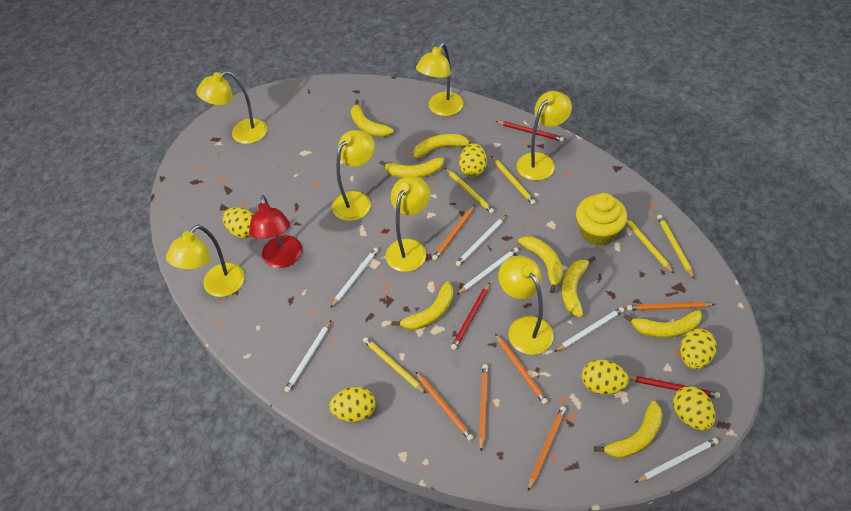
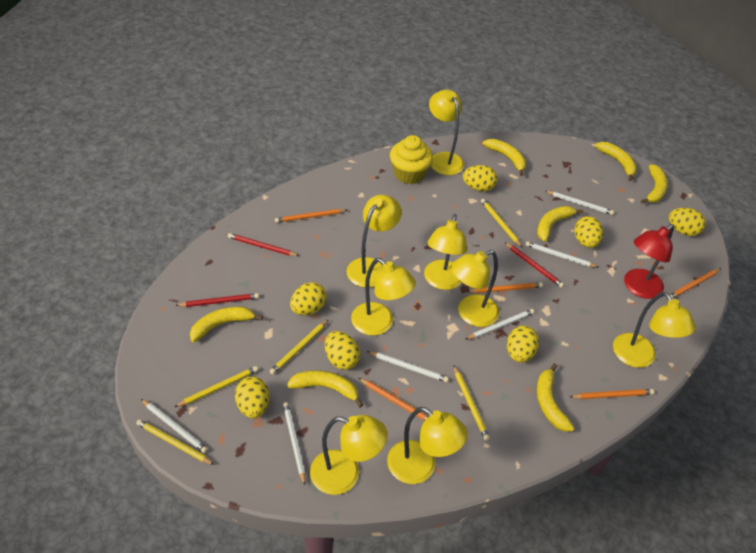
orange pencil: [415,371,474,441] [432,205,475,260] [479,364,488,451] [495,334,548,405] [528,406,566,491] [627,302,715,311] = 6 -> [275,209,347,223] [359,378,429,421] [466,282,543,293] [570,389,654,399] [670,268,721,299] = 5
yellow banana: [351,100,394,137] [379,157,444,178] [392,281,453,330] [413,134,472,159] [518,236,563,293] [562,256,596,317] [594,401,663,458] [623,310,702,338] = 8 -> [190,306,263,342] [287,370,363,407] [482,139,526,176] [537,206,583,242] [537,363,574,432] [595,142,637,181] [641,165,668,204] = 7
yellow egg: [223,207,253,238] [329,387,376,422] [459,143,487,177] [582,359,629,395] [673,386,715,430] [680,329,717,369] = 6 -> [235,377,269,418] [290,282,326,315] [325,331,360,370] [463,165,497,191] [507,326,539,363] [574,216,603,248] [669,208,706,236] = 7
yellow lamp: [166,225,245,297] [196,71,267,144] [332,130,375,221] [386,176,430,272] [416,43,464,116] [499,255,553,355] [517,91,572,181] = 7 -> [310,415,388,495] [347,195,402,287] [351,258,416,336] [387,407,468,484] [424,214,467,290] [429,90,464,175] [451,250,499,327] [613,292,696,368] = 8

